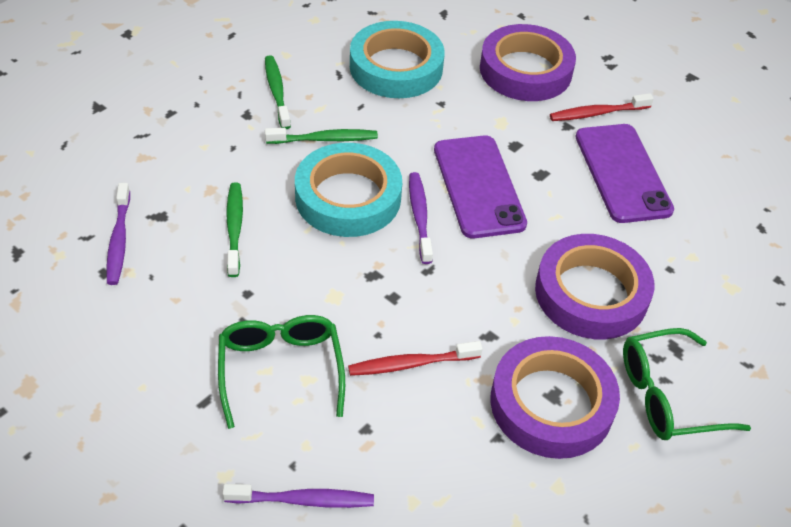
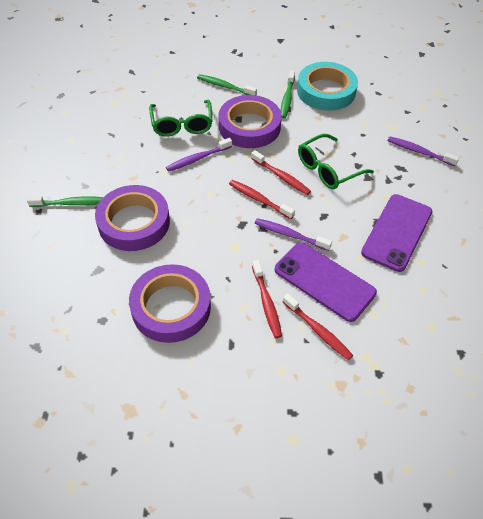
red toothbrush: [348,341,483,376] [550,93,654,121] = 2 -> [229,180,295,219] [251,150,311,195] [252,260,282,338] [283,293,353,360] = 4
turquoise tape: [295,143,402,237] [350,21,445,98] = 2 -> [297,62,358,111] = 1

